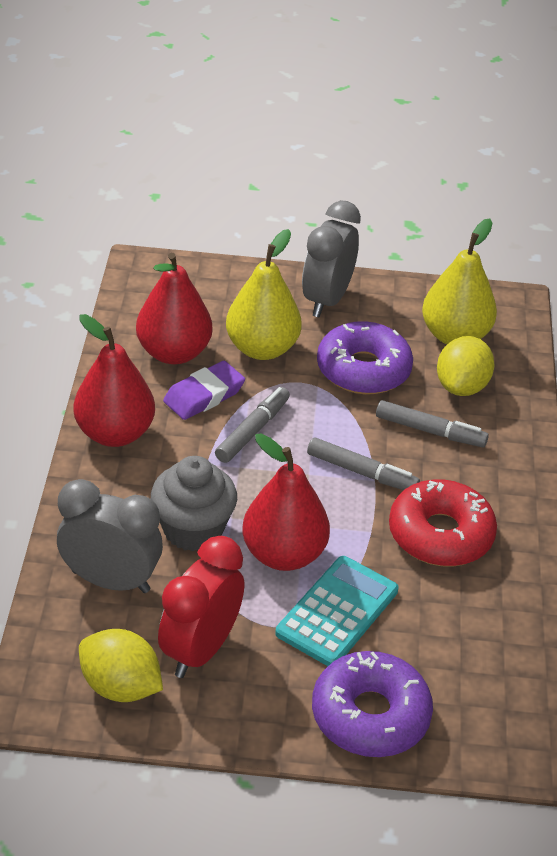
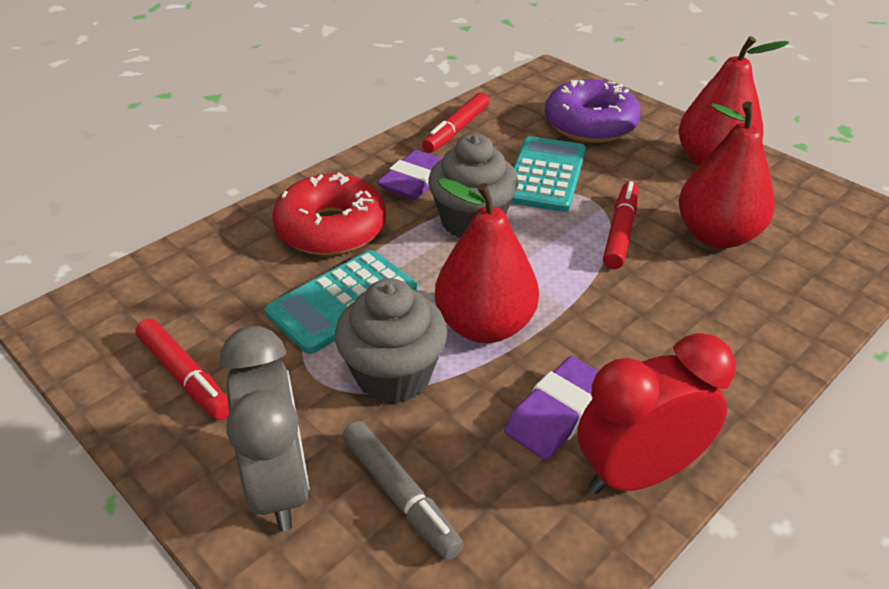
grey clock: [57,479,163,593] [302,200,361,317] = 2 -> [220,326,310,531] = 1
grey cupcake: [151,456,237,551] = 1 -> [335,278,447,403] [428,134,518,238] = 2
grey marker: [215,387,290,463] [307,438,420,490] [376,400,489,447] = 3 -> [342,421,464,560] = 1
purple donut: [312,651,433,757] [317,321,413,394] = 2 -> [545,79,641,143] = 1
purple eraser: [163,361,245,420] = 1 -> [377,150,443,200] [504,356,599,460] = 2
red marker: none = 0 -> [135,319,229,420] [422,93,489,153] [603,181,638,269] = 3
turquoise calculator: [275,556,399,666] = 1 -> [265,250,417,354] [511,136,586,212] = 2
yellow lemon: [79,629,163,702] [437,336,495,396] = 2 -> none = 0
yellow pear: [226,229,302,360] [422,218,497,344] = 2 -> none = 0

